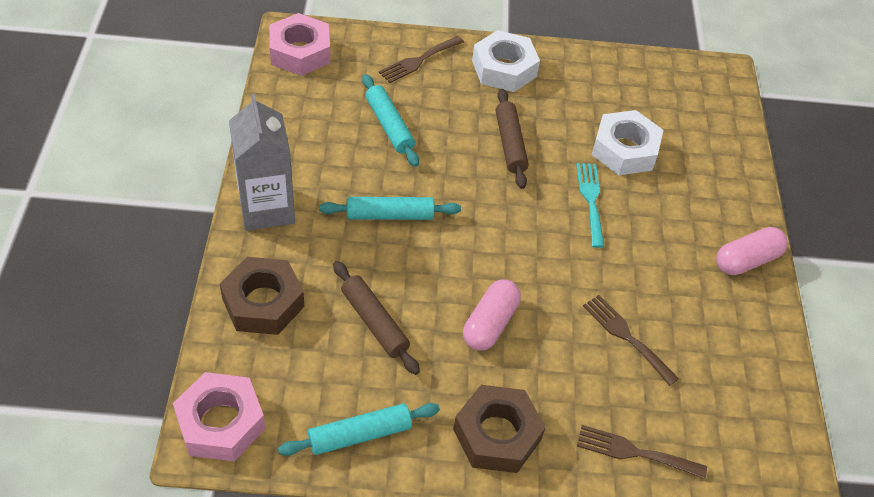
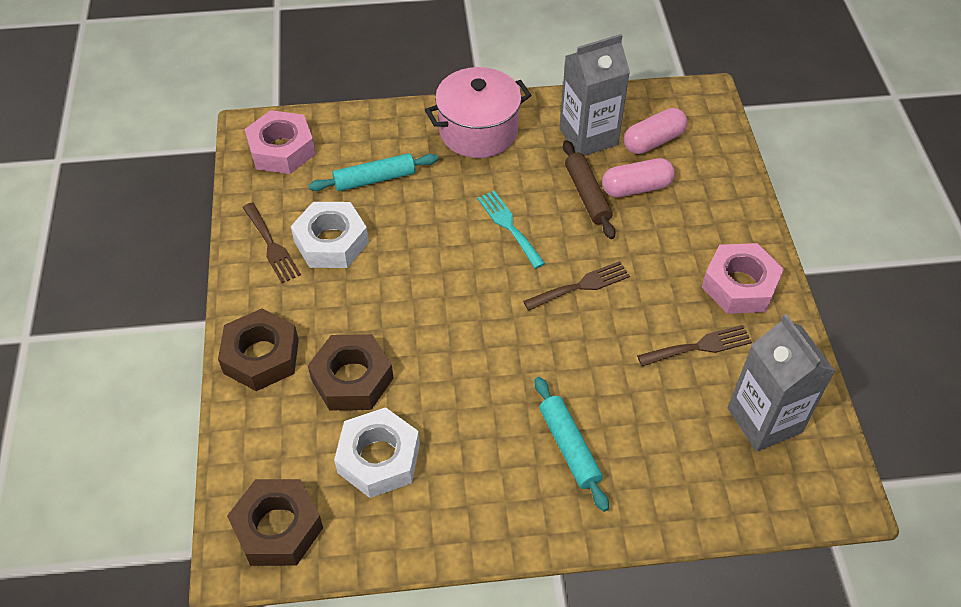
brown nut: [220,257,305,335] [453,385,546,473] = 2 -> [218,309,299,391] [227,479,323,566] [308,334,394,411] = 3
brown rolling pin: [333,261,420,375] [496,89,529,189] = 2 -> [563,140,616,239] = 1
grey carton: [229,94,295,231] = 1 -> [559,34,630,156] [728,314,835,452] = 2
pink pot: none = 0 -> [425,67,531,158] = 1
turquoise rolling pin: [278,403,440,456] [319,197,461,220] [362,74,419,167] = 3 -> [309,153,438,191] [535,377,609,512] = 2

